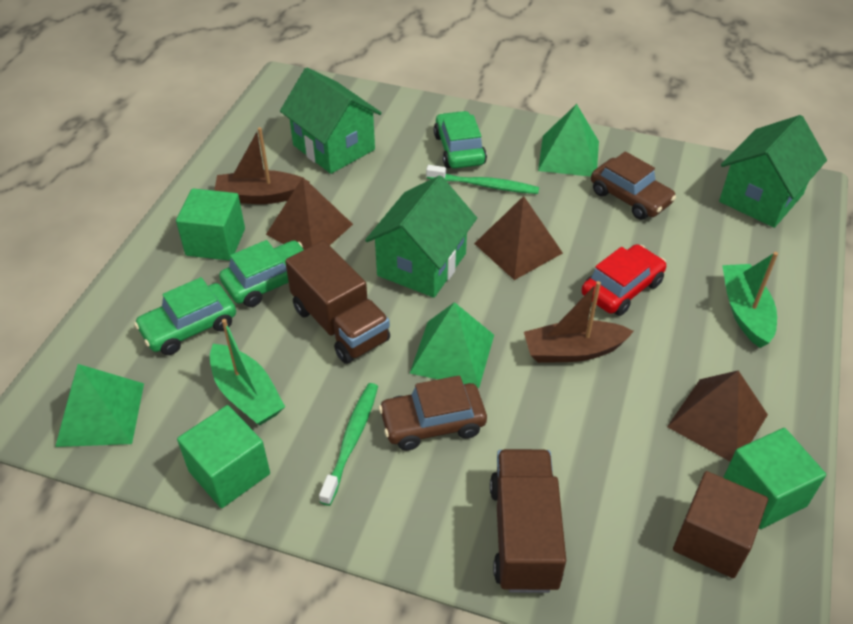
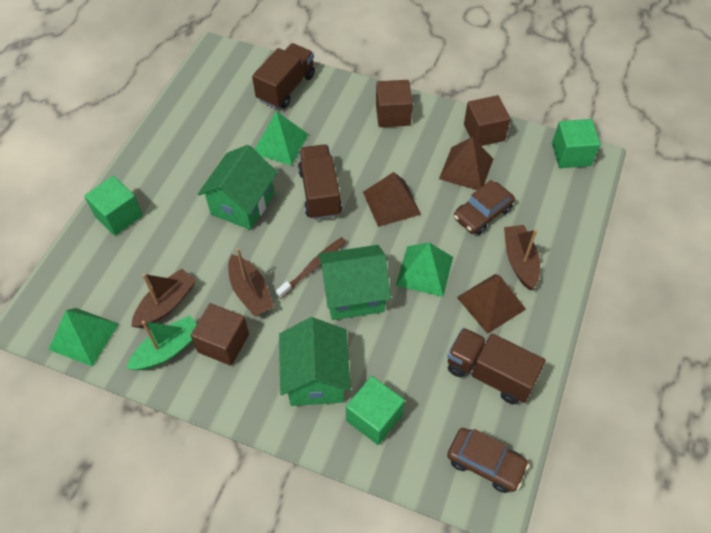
brown boat: [214,127,309,204] [524,281,634,363] = 2 -> [131,268,196,328] [228,248,274,317] [504,225,540,290] = 3
brown cube: [673,471,768,578] = 1 -> [191,303,249,366] [376,80,413,127] [464,95,510,146] = 3
brown toothbrush: none = 0 -> [276,237,346,299] = 1
brown truck: [285,241,390,364] [490,449,566,593] = 2 -> [252,43,315,109] [298,144,342,220] [447,328,546,404] = 3
green boat: [210,319,285,425] [722,252,778,348] = 2 -> [126,315,197,370] = 1
green car: [134,277,236,355] [219,240,304,307] [434,111,487,168] = 3 -> none = 0
green toothbrush: [319,383,378,506] [426,165,539,194] = 2 -> none = 0
red car: [581,244,666,316] = 1 -> none = 0

